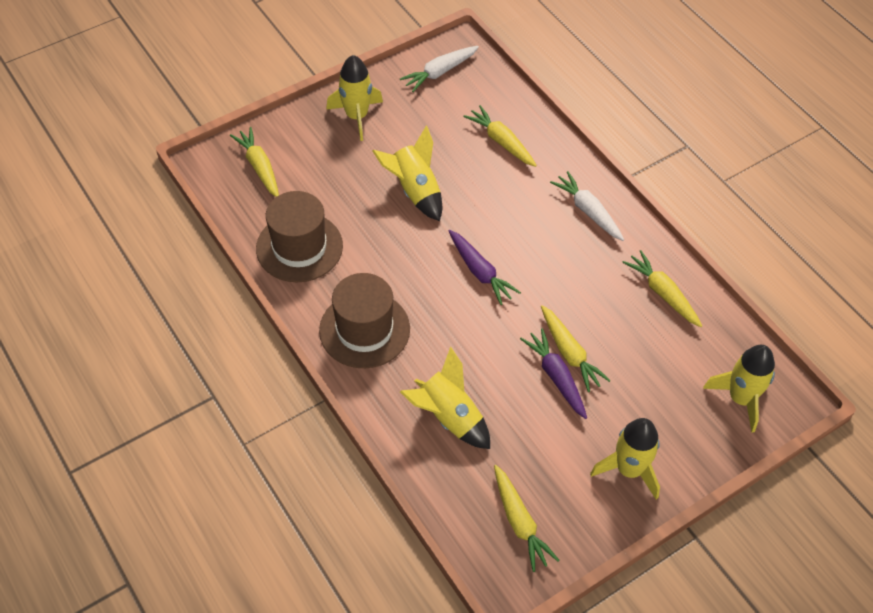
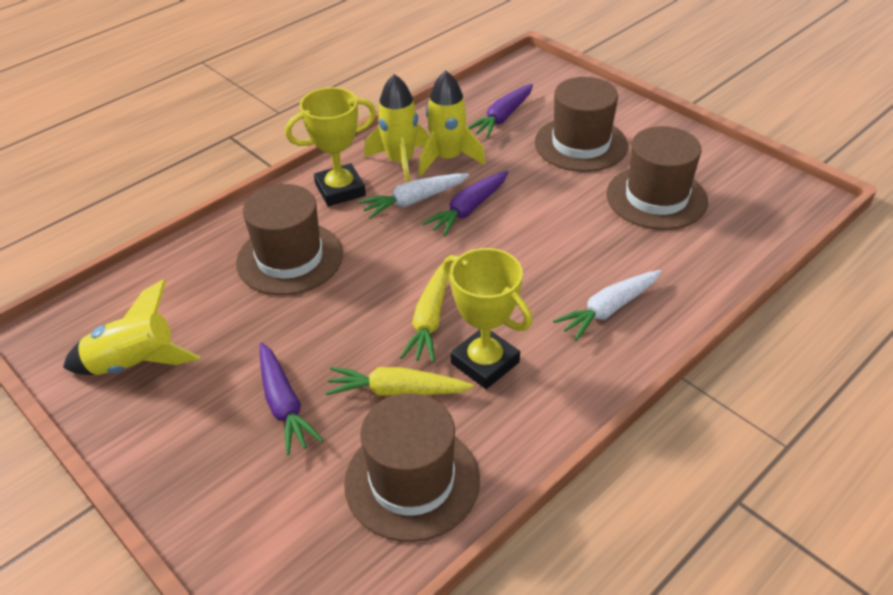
brown hat: [256,191,343,282] [319,273,410,368] = 2 -> [236,184,343,295] [344,393,480,542] [535,77,628,172] [606,126,708,230] = 4
purple carrot: [449,230,521,305] [520,328,587,419] = 2 -> [260,342,323,455] [422,171,508,236] [468,84,533,138] = 3
yellow carrot: [230,127,279,197] [463,105,537,167] [494,465,559,572] [541,305,611,392] [622,250,702,327] = 5 -> [326,367,474,396] [400,263,447,362] = 2
yellow rocket: [326,55,383,141] [372,126,442,221] [400,347,490,449] [590,418,660,499] [703,345,775,433] = 5 -> [63,279,200,375] [364,74,429,183] [419,70,485,176] = 3
yellow trophy: none = 0 -> [285,87,376,206] [443,248,532,389] = 2

